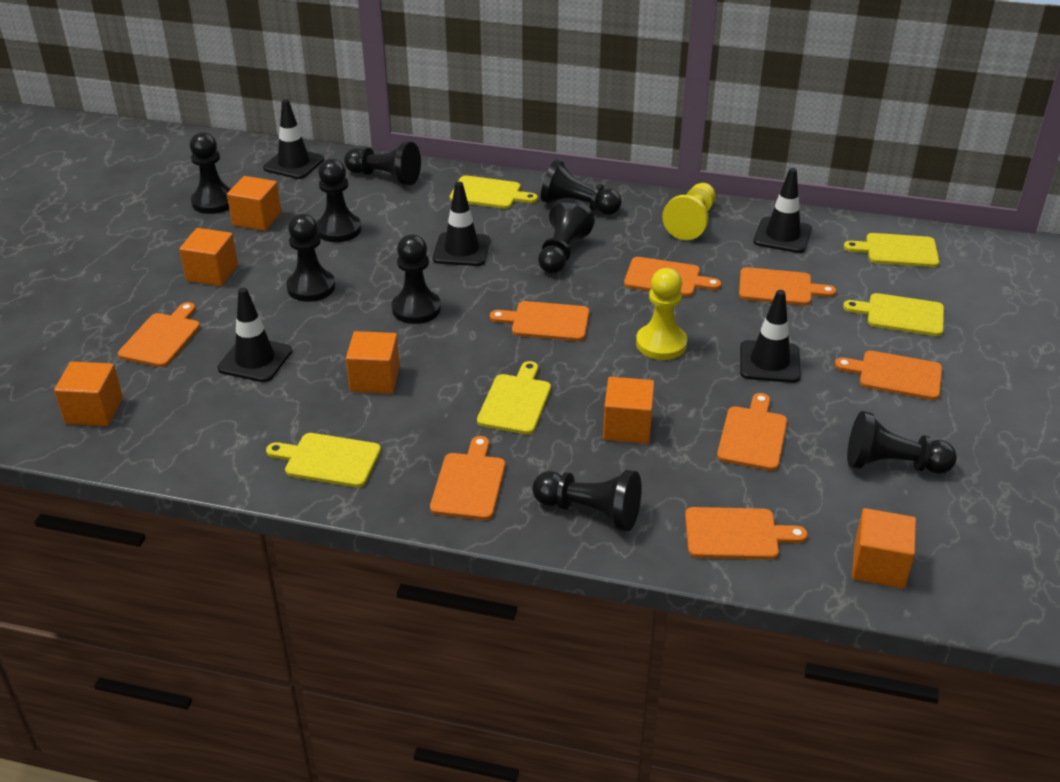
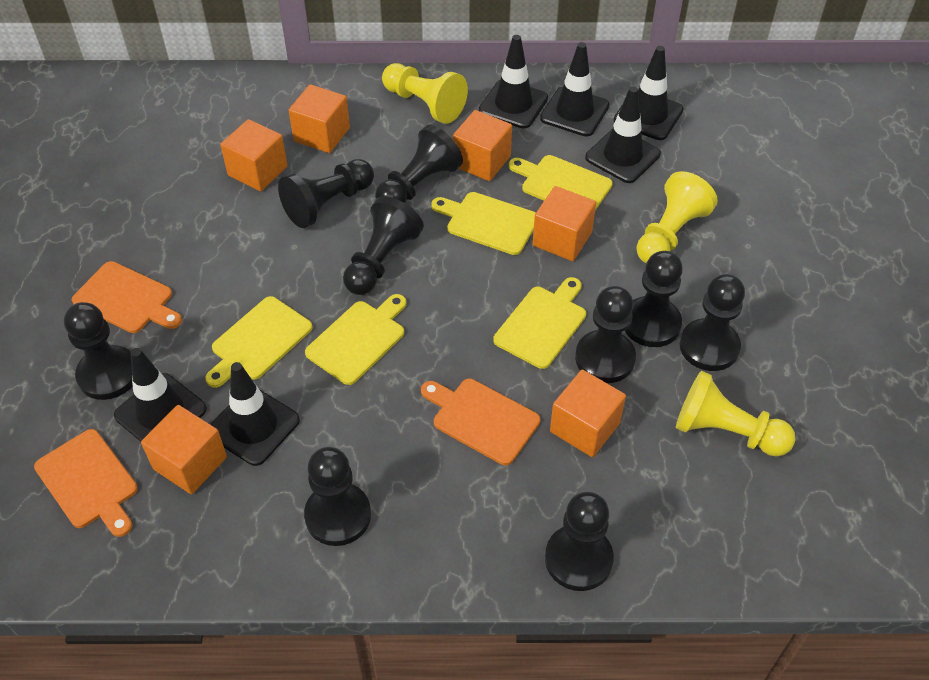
black traffic cone: [217,288,292,382] [263,99,324,179] [433,182,490,266] [740,290,801,383] [754,168,812,253] = 5 -> [114,348,207,441] [210,362,300,466] [479,35,548,129] [540,42,609,136] [585,86,661,183] [613,46,684,140] = 6
orange cutting board: [118,302,200,367] [430,436,505,520] [490,301,590,341] [624,257,721,297] [685,507,808,560] [717,393,787,471] [739,267,836,305] [835,351,942,400] = 8 -> [34,429,138,537] [72,261,182,333] [421,379,540,465] = 3
yellow pawn: [636,268,687,360] [662,183,715,240] = 2 -> [382,63,468,124] [637,171,718,263] [676,371,795,457] = 3

